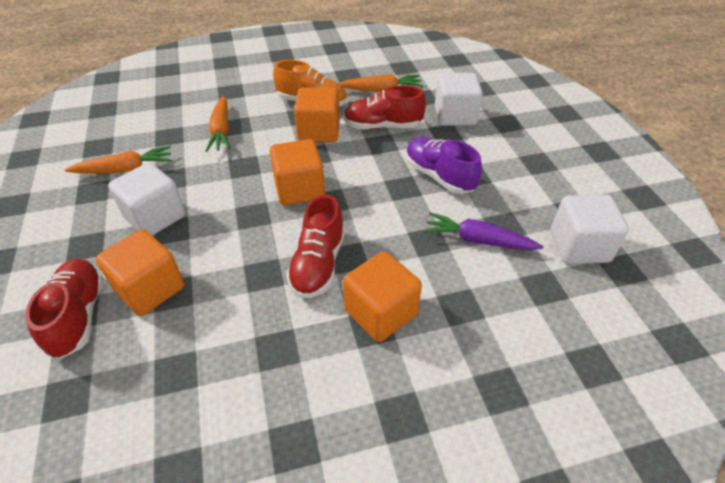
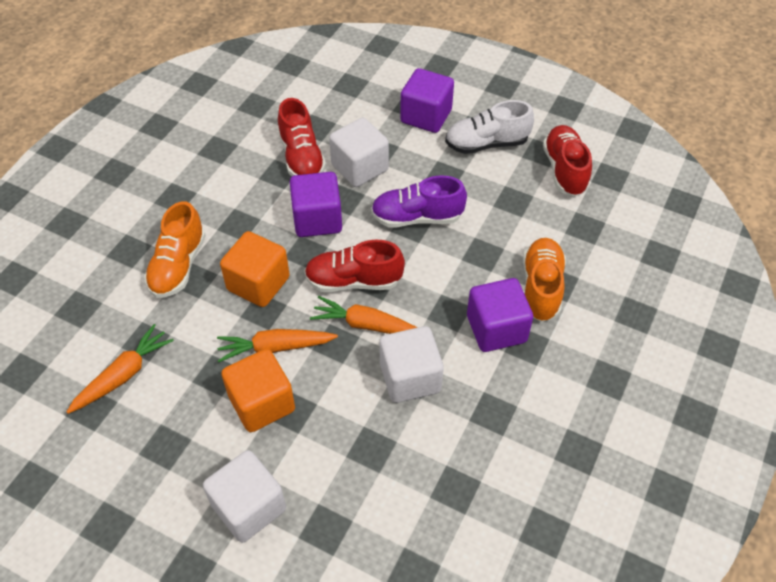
orange cube: [96,229,184,316] [270,139,325,205] [294,87,340,142] [343,251,422,342] = 4 -> [220,231,290,307] [221,349,295,432] = 2
orange shoe: [273,60,347,107] = 1 -> [144,201,206,298] [523,238,566,322] = 2
purple carrot: [424,212,544,250] = 1 -> none = 0
purple cube: none = 0 -> [290,172,342,237] [400,68,454,133] [467,278,533,352] = 3
white shoe: none = 0 -> [445,100,534,154] = 1

